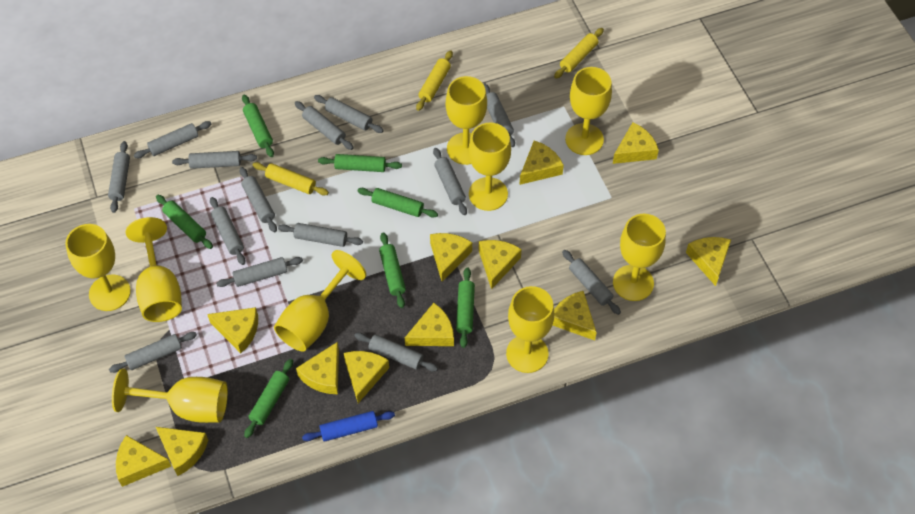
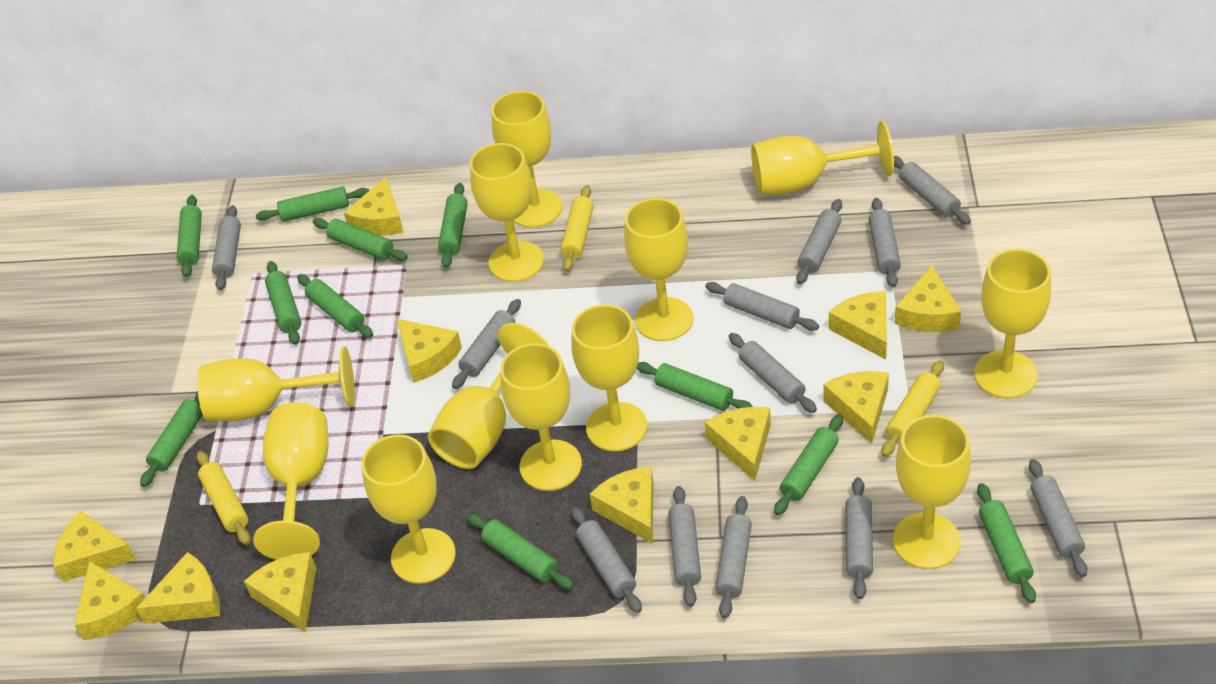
blue rolling pin: [302,411,395,442] = 1 -> none = 0
green rolling pin: [156,195,213,249] [242,95,274,157] [244,359,293,438] [318,154,402,172] [358,188,438,218] [379,232,406,308] [456,267,475,348] = 7 -> [140,390,203,487] [177,195,202,277] [256,187,369,222] [265,261,301,345] [297,274,373,338] [313,218,408,261] [438,183,468,268] [467,513,574,589] [637,362,753,411] [774,414,843,515] [977,483,1036,603] = 11
grey rolling pin: [108,141,130,213] [109,332,197,373] [134,121,212,158] [172,151,257,169] [210,197,245,265] [216,257,303,287] [240,167,277,233] [278,223,363,247] [295,101,354,150] [314,95,384,133] [354,333,438,371] [433,148,467,215] [483,83,515,147] [562,250,621,315] = 14 -> [212,205,241,290] [452,299,521,389] [571,507,642,613] [668,486,701,607] [705,282,819,331] [715,496,752,619] [729,333,817,413] [796,199,842,284] [845,477,873,599] [868,198,901,287] [894,156,971,225] [1029,459,1087,577] = 12
yellow cheese: [116,435,171,487] [156,427,208,476] [207,307,258,353] [296,342,339,394] [344,351,389,403] [405,303,454,346] [430,233,472,282] [479,240,522,290] [519,140,564,185] [553,291,597,341] [613,122,659,164] [686,237,731,286] = 12 -> [54,511,136,582] [74,561,145,640] [136,552,220,624] [244,552,316,632] [344,177,403,236] [397,319,462,383] [590,467,654,544] [705,407,771,481] [823,371,889,444] [829,291,887,359] [895,265,961,332] = 11
yellow goblet: [65,224,131,311] [112,368,228,423] [126,217,182,322] [274,250,366,352] [446,76,487,165] [468,123,511,211] [506,286,554,373] [565,67,612,155] [613,214,666,301] = 9 -> [197,346,355,421] [253,402,329,560] [361,435,456,584] [428,323,549,469] [470,143,544,282] [492,91,562,228] [500,343,582,491] [571,304,648,451] [624,198,693,341] [751,121,894,195] [893,415,971,569] [974,249,1051,398] = 12

